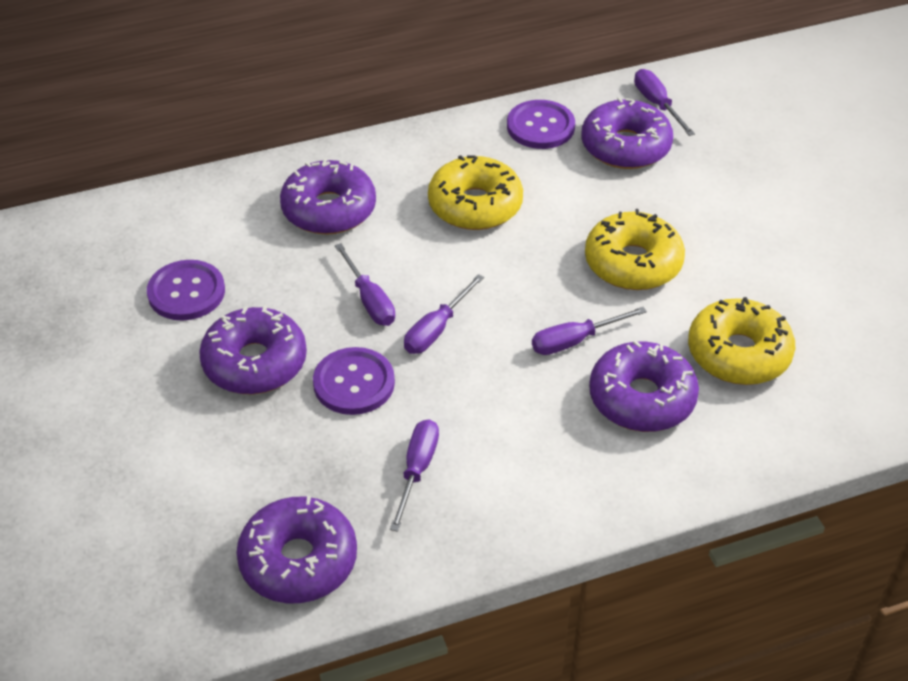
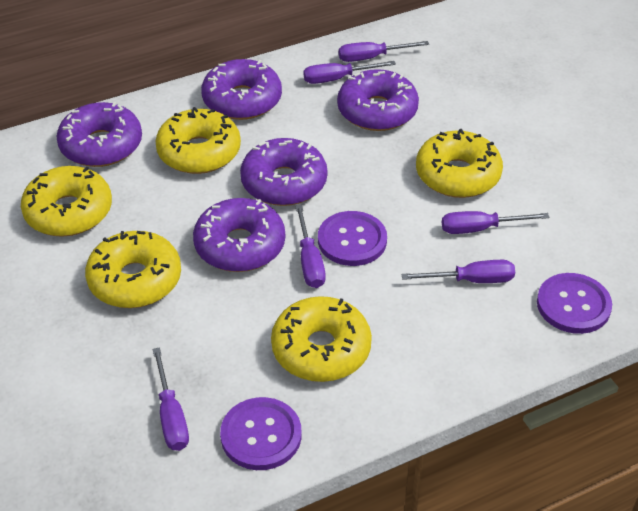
purple screwdriver: [335,243,395,326] [390,419,439,532] [404,274,484,354] [532,307,647,355] [634,69,695,136] = 5 -> [152,347,189,451] [295,205,326,288] [303,61,396,84] [339,41,429,62] [402,260,515,283] [442,211,549,234] = 6
yellow donut: [428,155,523,230] [585,209,685,290] [688,297,795,385] = 3 -> [21,166,112,237] [85,231,181,308] [155,107,241,174] [271,296,372,382] [416,129,503,198] = 5

